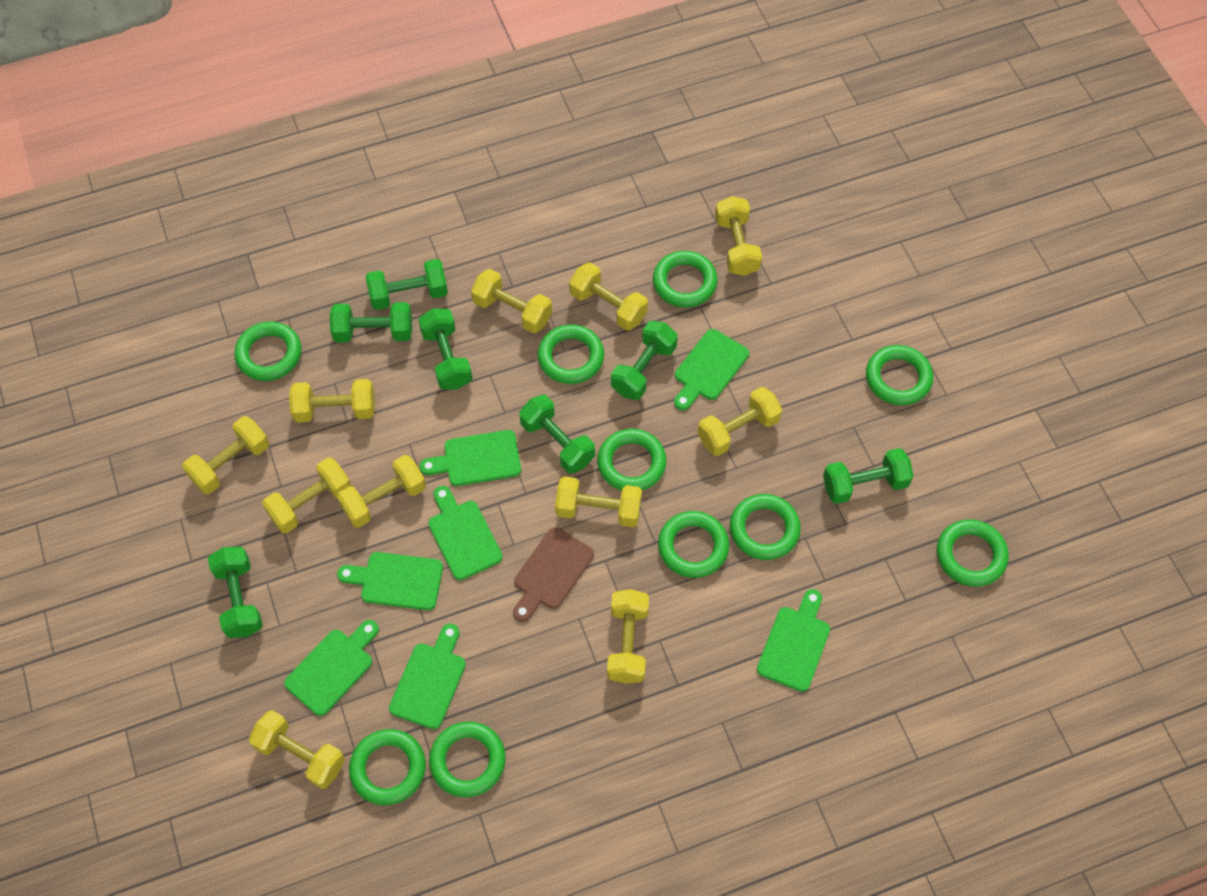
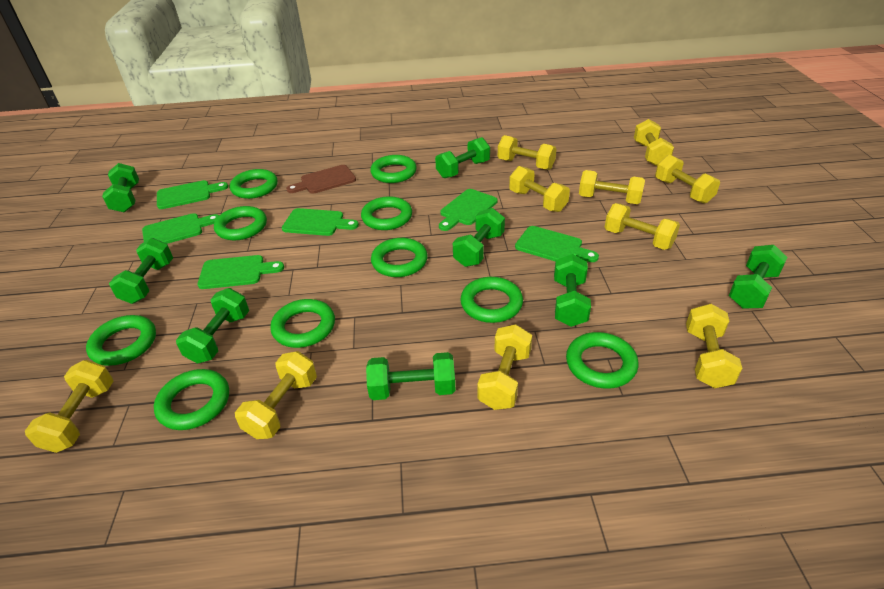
green cutting board: [284,620,379,716] [337,552,443,610] [389,624,466,729] [420,430,521,486] [428,486,503,580] [674,329,749,411] [757,589,830,692] = 7 -> [142,213,219,244] [157,180,228,209] [197,255,284,289] [282,208,359,236] [439,189,497,231] [515,226,599,262] = 6
green dumbbell: [208,547,263,638] [330,302,412,342] [366,259,448,310] [418,308,472,389] [519,395,595,474] [611,321,678,400] [823,448,914,504] = 7 -> [102,163,139,213] [109,238,173,304] [176,288,249,364] [366,352,456,400] [435,137,490,178] [453,208,505,267] [554,254,591,327] [729,245,788,309] = 8
yellow dumbbell: [182,416,269,494] [249,710,345,789] [262,457,351,533] [289,379,375,423] [337,455,426,528] [471,269,552,333] [555,476,642,527] [569,262,648,331] [607,589,649,684] [698,387,782,456] [715,196,762,276] = 11 -> [25,360,113,453] [235,351,317,439] [477,324,532,410] [498,135,557,170] [509,166,570,212] [579,170,645,204] [605,203,680,250] [634,119,674,166] [655,155,720,204] [686,304,742,388] = 10

